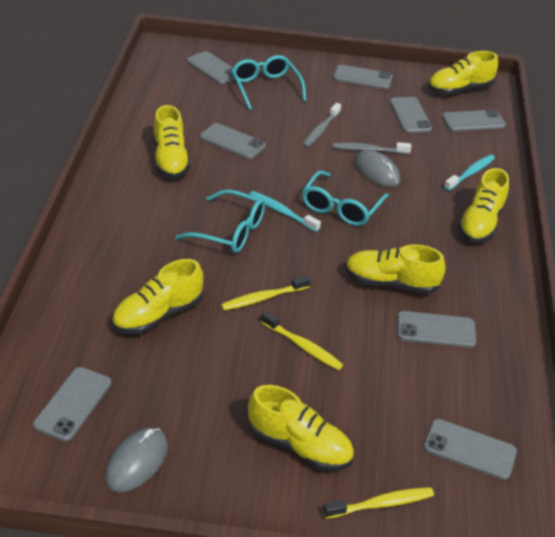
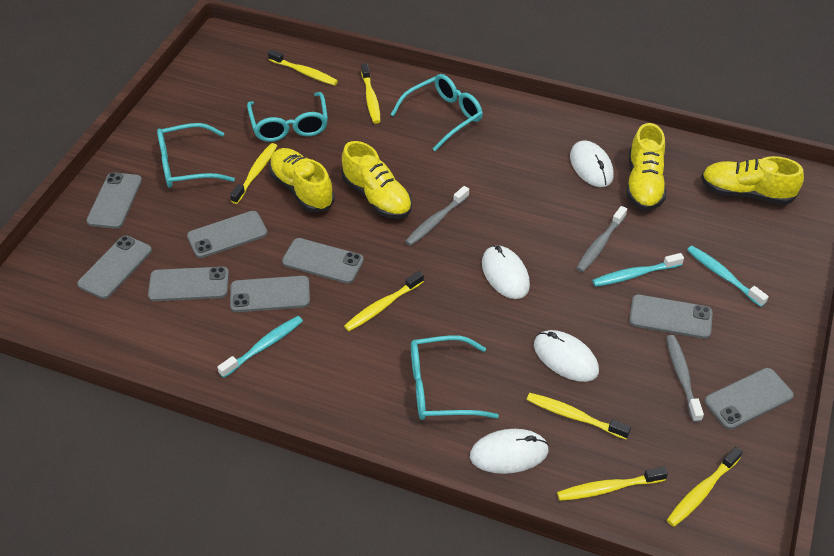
grey mouse: [105,428,168,492] [354,150,400,187] = 2 -> none = 0
grey toothbrush: [302,103,341,148] [333,142,412,154] = 2 -> [405,186,469,246] [576,206,627,272] [666,335,704,422] = 3
turquoise glasses: [175,189,265,253] [231,55,306,110] [302,170,389,226] = 3 -> [157,123,235,188] [247,92,328,142] [391,74,483,151] [411,335,499,420] = 4
turquoise toothbrush: [249,191,321,232] [444,155,495,191] = 2 -> [217,316,303,378] [592,253,684,287] [687,246,769,307] = 3
white mouse: none = 0 -> [470,429,549,474] [482,245,530,299] [534,330,599,382] [570,140,614,187] = 4
yellow shoe: [112,259,203,334] [153,105,190,179] [248,385,354,471] [345,244,446,294] [428,51,498,94] [458,168,509,243] = 6 -> [269,148,334,213] [342,141,412,219] [627,123,666,211] [701,156,804,205] = 4
yellow toothbrush: [221,275,310,311] [260,311,343,370] [323,487,434,519] = 3 -> [230,143,277,204] [268,50,338,86] [344,271,424,331] [361,63,381,124] [527,393,631,439] [557,467,668,501] [667,446,743,527] = 7

